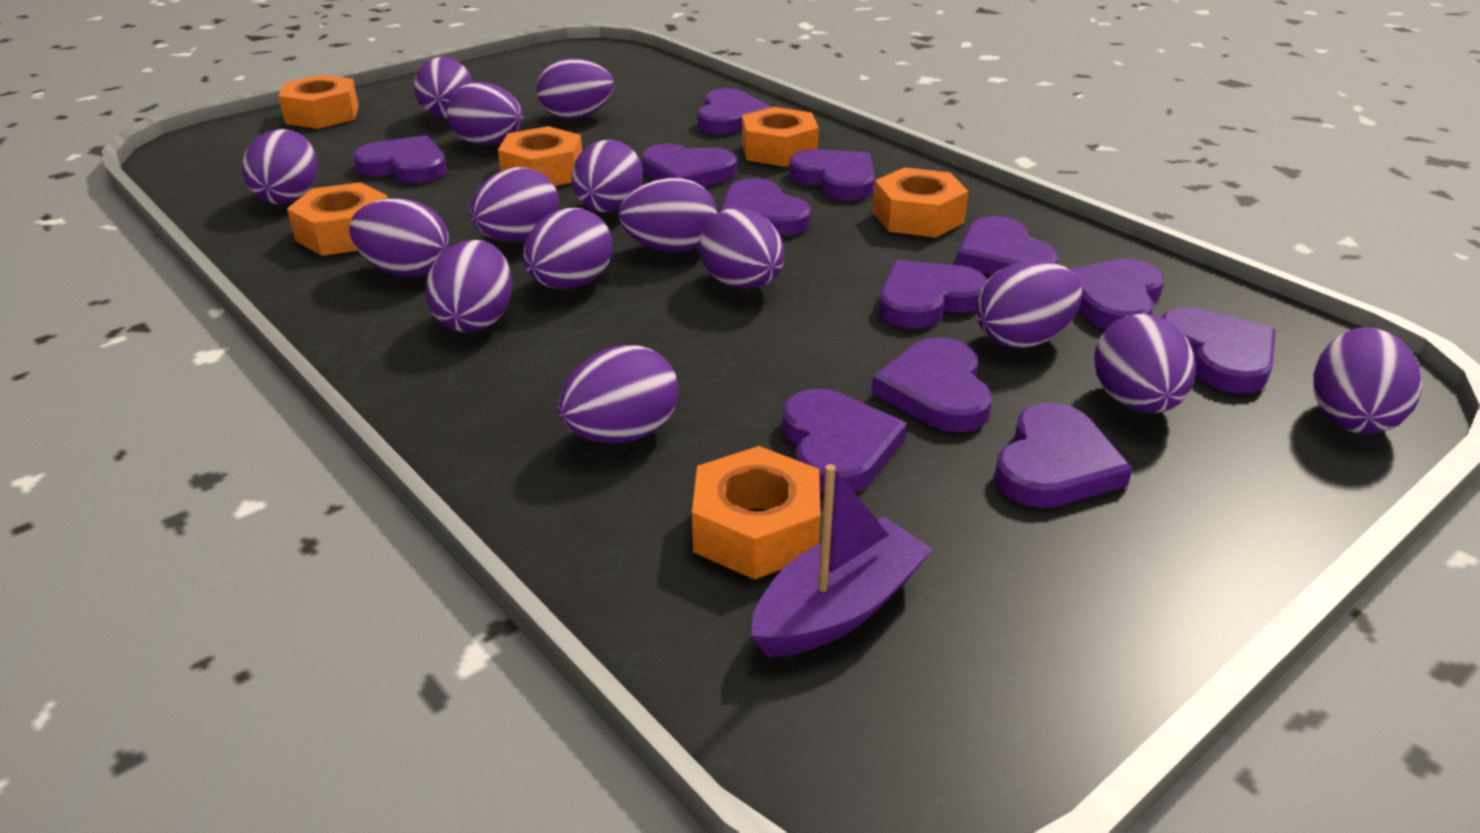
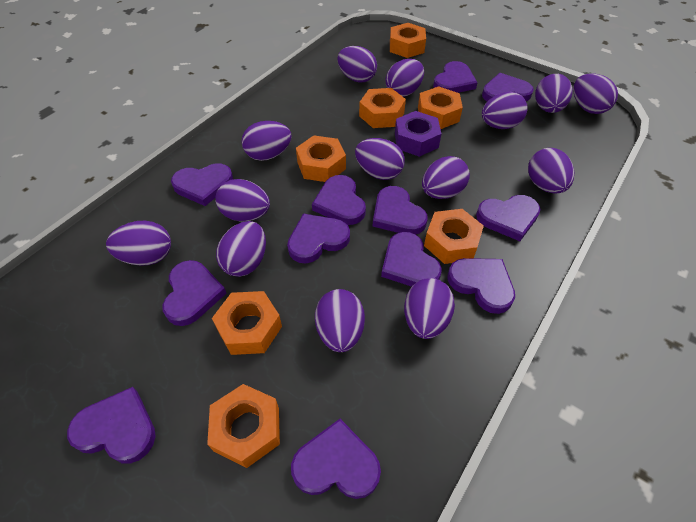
orange nut: [278,75,359,129] [287,182,388,256] [498,126,582,186] [692,446,821,580] [742,107,819,167] [873,167,969,238] = 6 -> [207,384,280,468] [212,291,282,355] [296,135,346,182] [359,88,406,128] [390,23,426,58] [418,86,463,129] [424,209,484,264] = 7
purple boat: [751,464,932,657] = 1 -> none = 0
purple egg: [242,129,317,204] [349,198,449,277] [414,57,473,118] [425,240,512,332] [447,82,523,145] [469,167,559,242] [523,208,613,289] [536,58,614,119] [558,345,678,443] [572,140,643,212] [619,178,717,252] [699,208,784,289] [976,260,1082,349] [1094,314,1196,413] [1313,327,1422,434] = 15 -> [106,221,171,266] [215,179,270,222] [216,221,266,277] [242,121,292,161] [315,289,365,352] [337,46,377,83] [355,138,405,180] [386,59,424,97] [404,278,455,339] [422,156,470,199] [482,92,528,129] [528,148,574,194] [535,74,573,113] [573,73,618,114] = 14
purple nut: none = 0 -> [395,111,441,157] = 1

